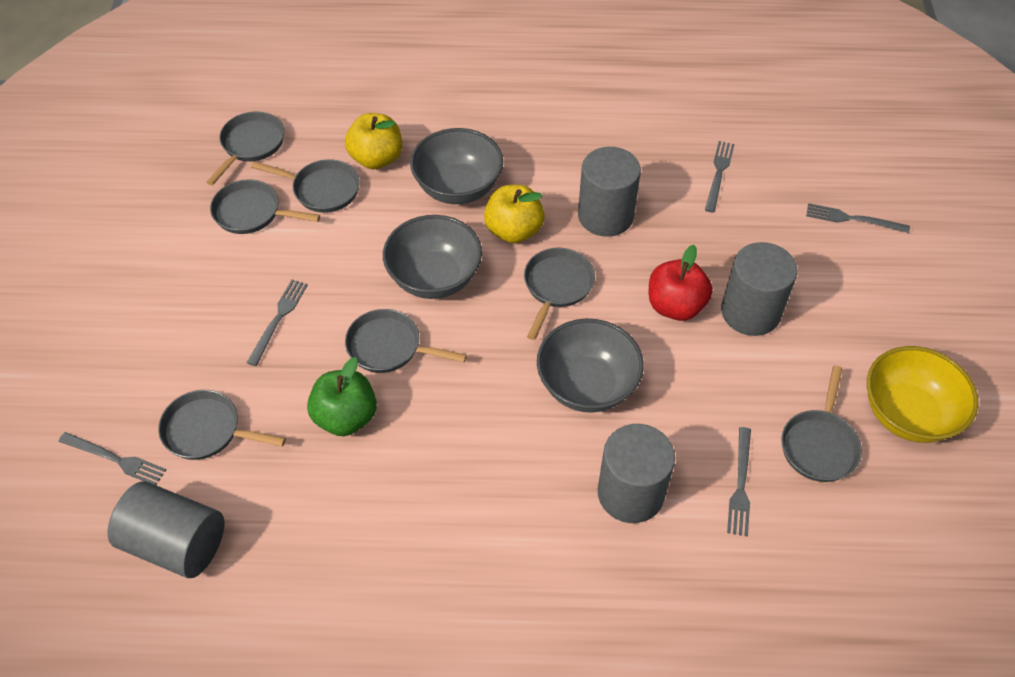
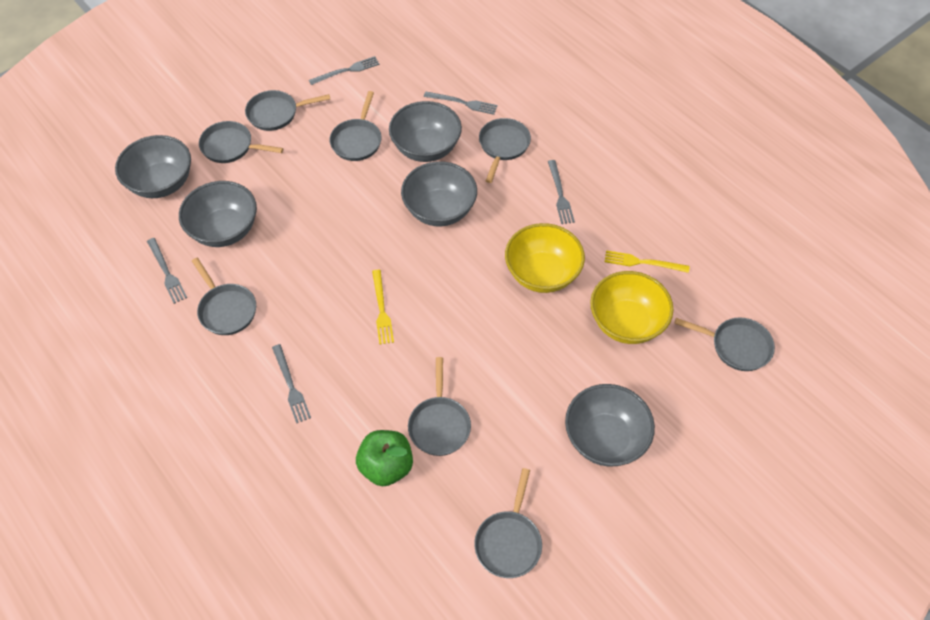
grey bowl: [383,215,482,299] [410,128,503,204] [537,319,644,413] = 3 -> [115,135,191,198] [179,181,257,247] [389,101,462,162] [401,161,477,226] [565,384,655,467] = 5
grey cylinder: [107,481,225,578] [578,147,641,237] [598,424,675,523] [721,242,797,336] = 4 -> none = 0
grey pan: [158,390,286,460] [206,112,284,185] [210,179,320,234] [251,159,360,213] [345,309,467,373] [524,248,595,340] [781,365,862,482] = 7 -> [192,258,256,335] [199,121,283,163] [245,90,330,131] [330,91,381,161] [408,357,471,456] [474,468,542,578] [479,118,531,183] [674,317,775,371] = 8
red apple: [649,245,713,321] = 1 -> none = 0
yellow apple: [345,113,402,169] [484,185,545,243] = 2 -> none = 0
yellow bowl: [867,346,979,443] = 1 -> [505,223,585,293] [590,271,674,344] = 2
yellow fork: none = 0 -> [372,270,394,344] [605,250,689,273] = 2

